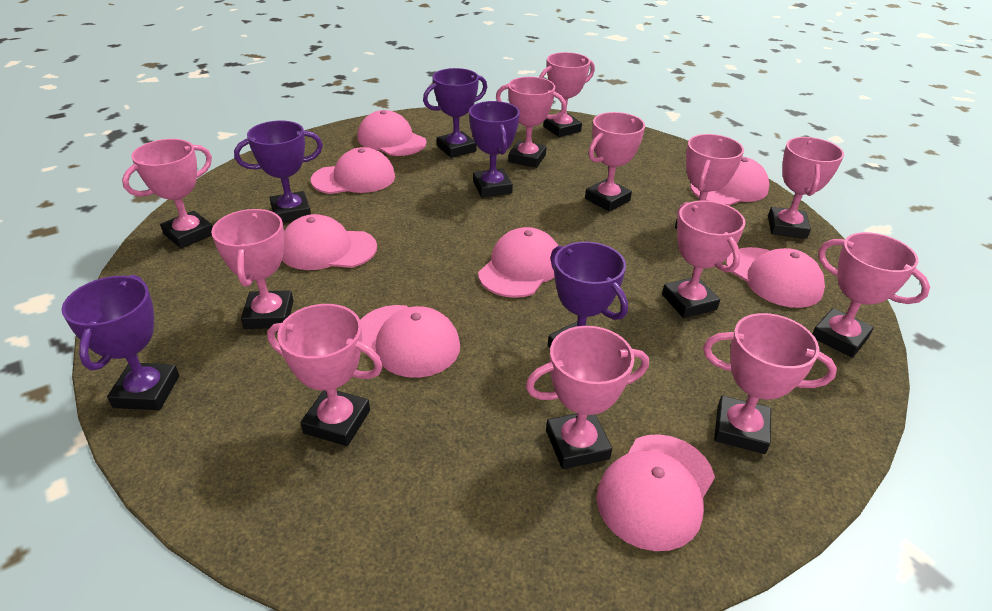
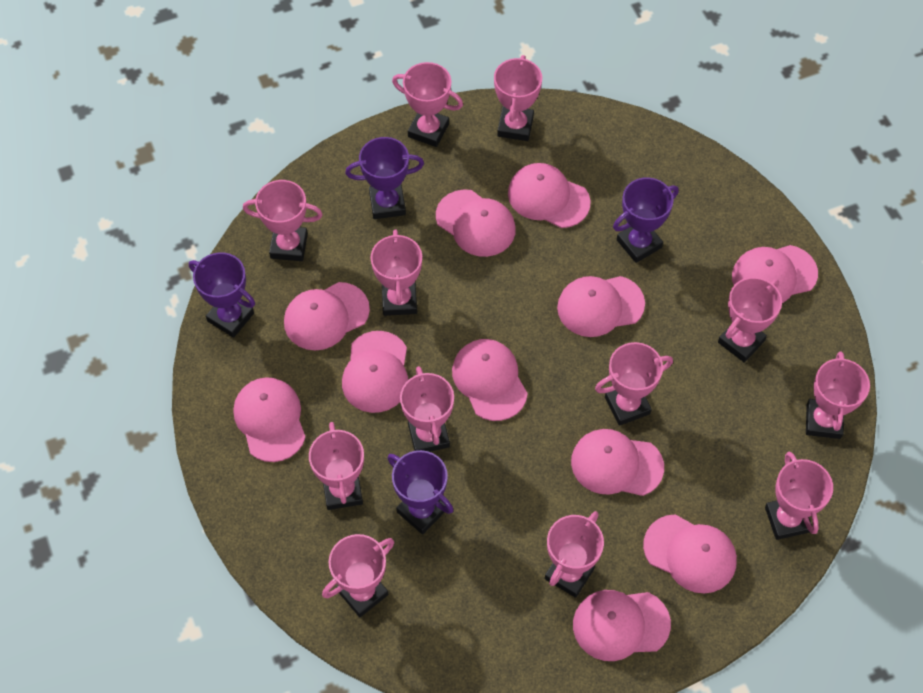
pink cap: [282,214,377,270] [311,147,395,194] [357,110,427,156] [360,305,460,378] [478,227,558,298] [596,434,715,551] [690,157,769,206] [726,247,825,308] = 8 -> [233,377,306,462] [284,282,370,350] [342,331,408,413] [436,189,516,257] [452,339,528,421] [508,163,591,228] [557,276,645,337] [571,429,664,496] [573,590,671,661] [643,514,737,594] [732,245,818,303] = 11
purple trophy: [62,275,179,410] [234,121,323,223] [423,68,487,158] [469,101,520,197] [548,242,628,348] = 5 -> [189,252,255,338] [345,137,424,219] [387,450,453,534] [613,177,679,263] = 4

